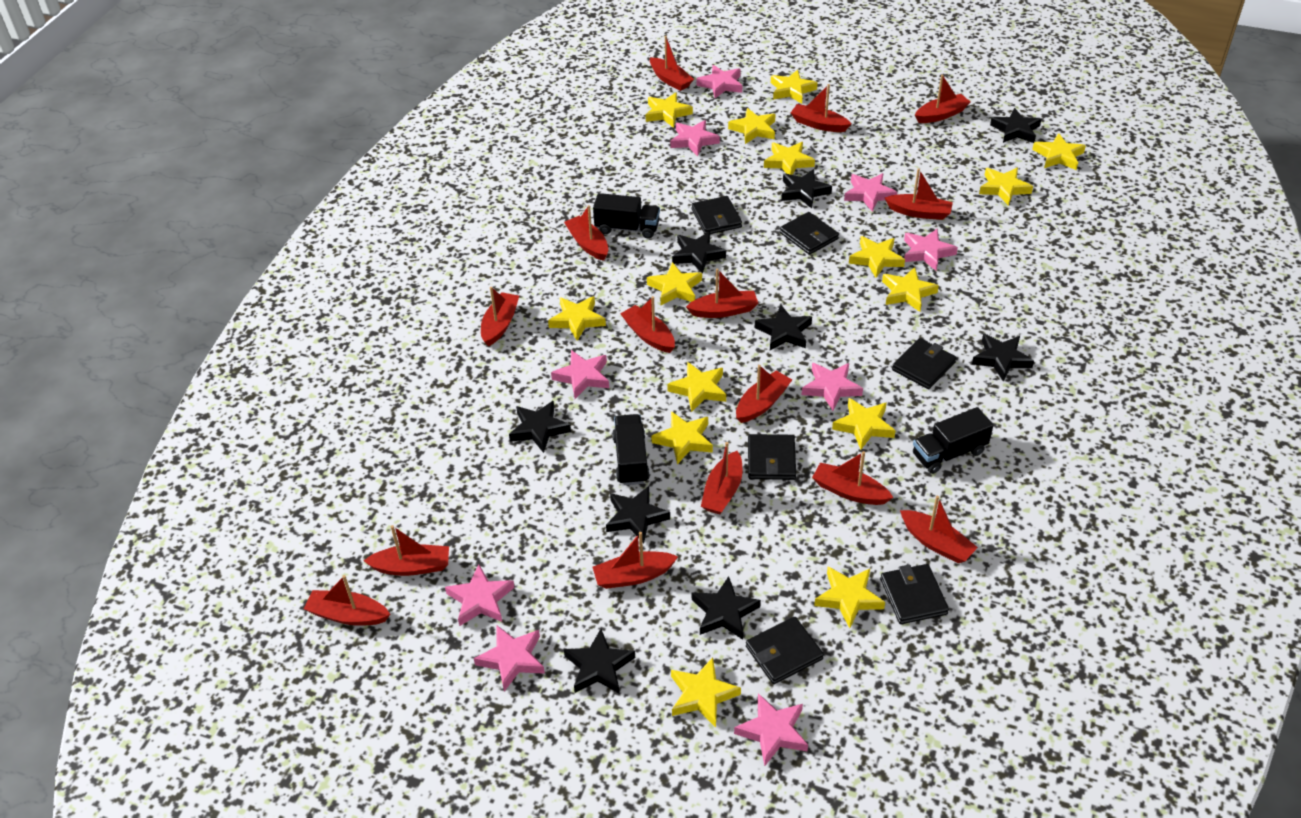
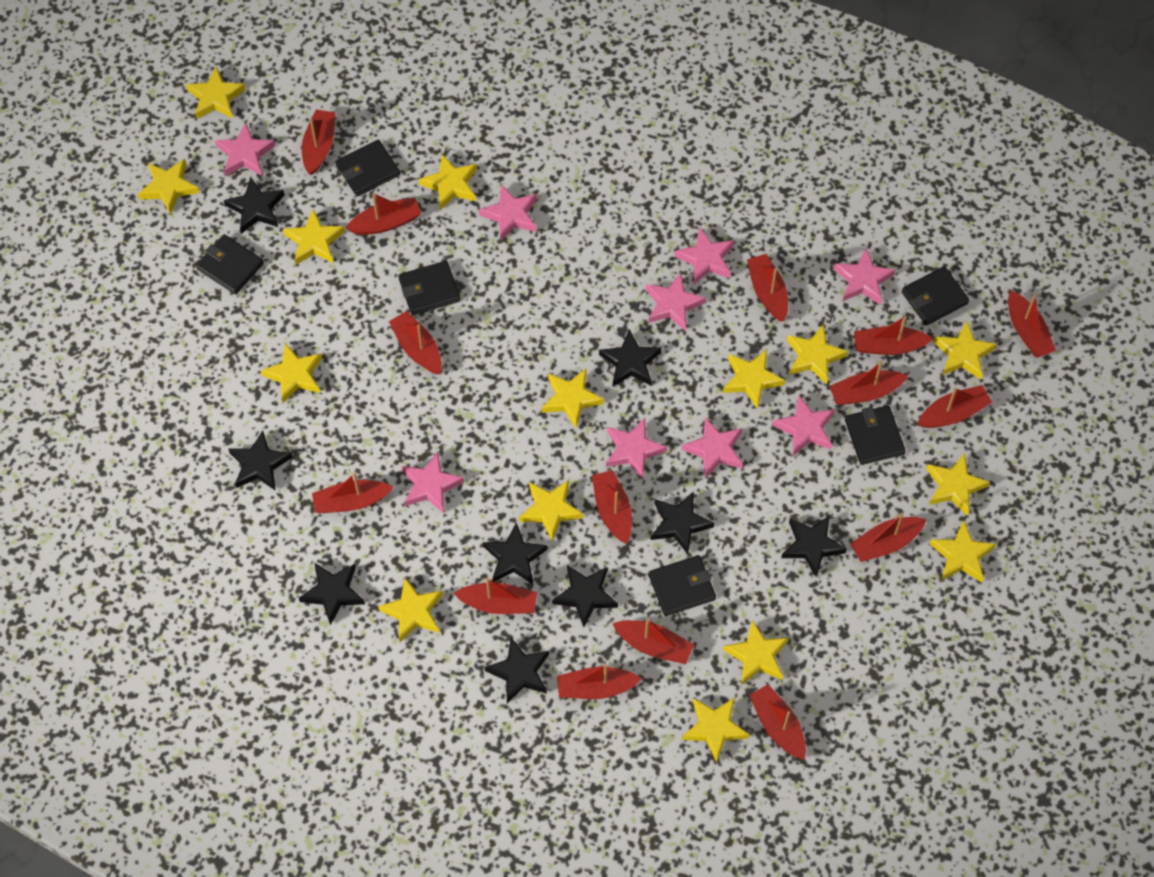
black truck: [593,193,660,239] [612,414,650,485] [913,407,993,474] = 3 -> none = 0

